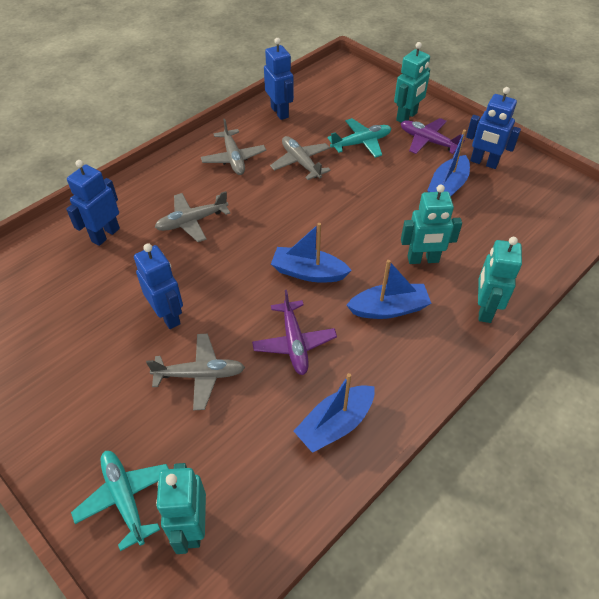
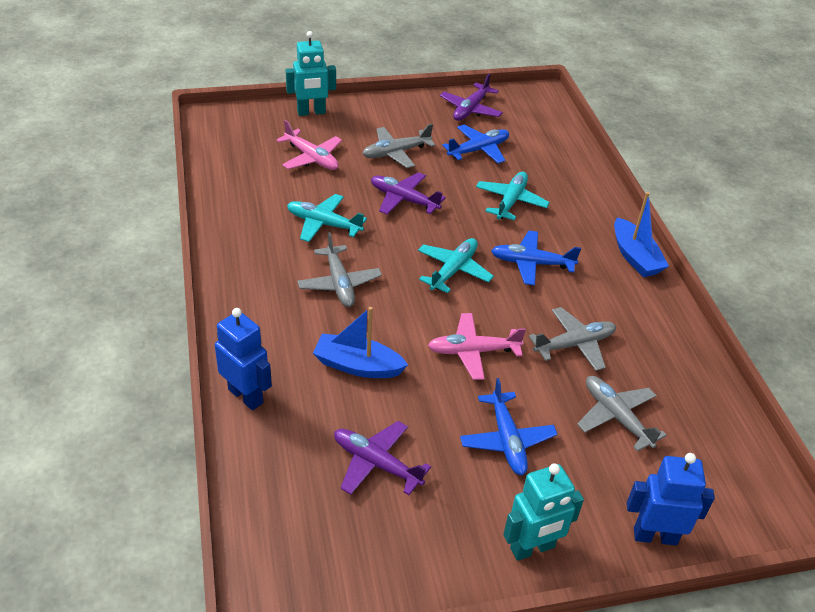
blue boat: [271,223,352,283] [294,373,375,453] [347,260,431,319] [427,130,470,196] = 4 -> [313,307,408,378] [614,192,669,277] = 2
blue plane: none = 0 -> [442,125,509,164] [460,378,557,475] [491,230,581,285] = 3
blue robot: [66,160,120,246] [134,243,183,329] [264,38,294,120] [466,87,521,169] = 4 -> [215,308,272,410] [627,453,715,545] = 2
pink plane: none = 0 -> [276,120,342,170] [428,313,526,380] = 2
purple plane: [252,290,337,375] [401,118,465,154] = 2 -> [334,421,431,495] [371,172,446,215] [440,73,503,121] = 3
turquoise plane: [71,451,169,551] [327,118,392,158] = 2 -> [287,194,367,242] [418,238,494,293] [476,172,550,220] = 3
turquoise robot: [156,463,206,554] [394,42,430,123] [401,185,462,264] [478,237,522,323] = 4 -> [285,31,336,116] [503,463,584,561] = 2

